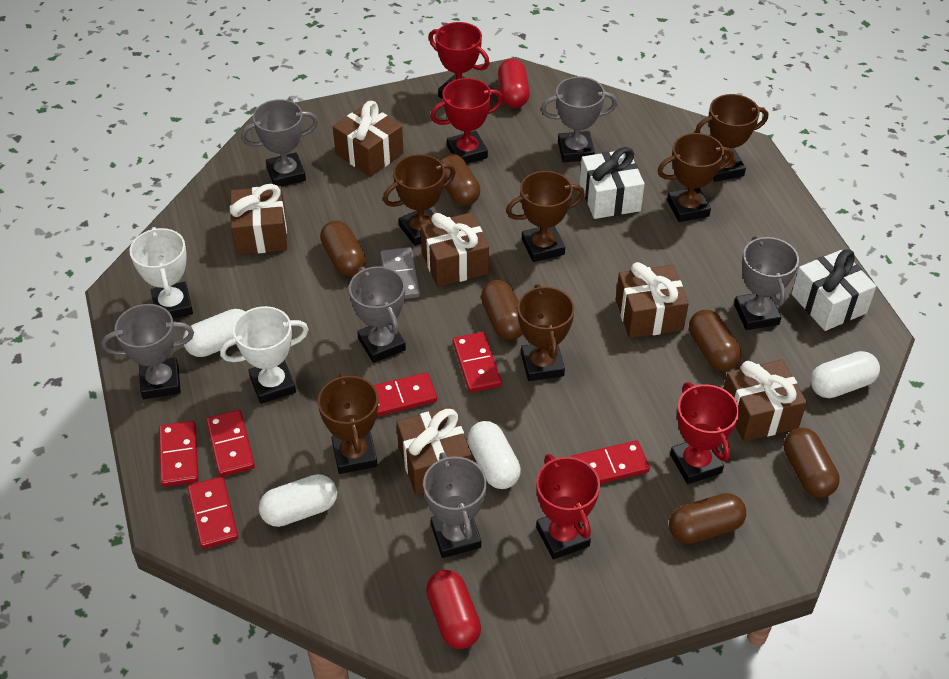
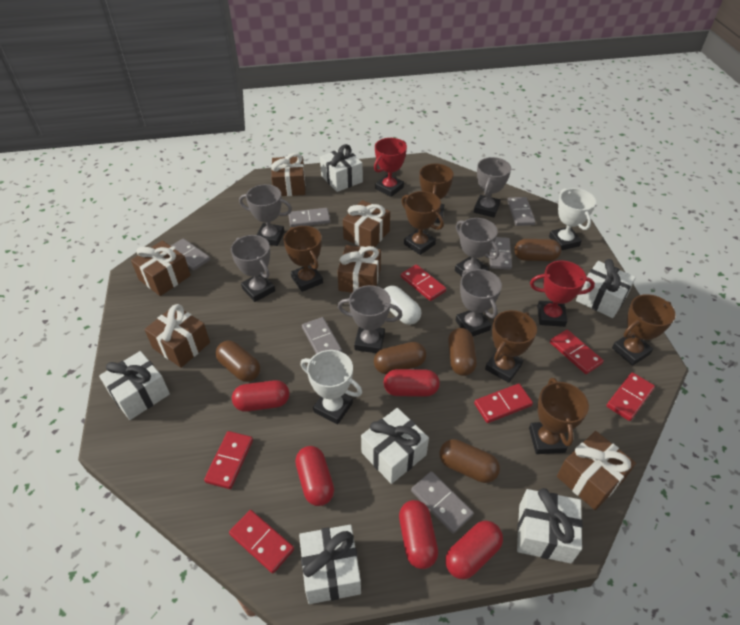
brown capsule: [320,220,366,276] [439,153,480,206] [481,280,523,340] [669,493,746,544] [689,310,741,371] [784,428,840,498] = 6 -> [215,340,260,382] [374,342,426,374] [439,439,500,483] [448,328,477,376] [514,239,561,261] = 5
grey domino: [380,247,420,299] = 1 -> [171,238,210,270] [289,208,330,227] [302,317,342,354] [411,471,474,534] [489,237,512,270] [507,197,536,226] = 6
red capsule: [426,570,481,649] [498,59,530,108] = 2 -> [232,380,289,412] [295,446,334,506] [383,369,440,397] [399,500,438,569] [445,521,503,579] = 5
red trophy: [429,22,490,99] [430,78,503,164] [536,454,600,559] [670,382,739,484] = 4 -> [374,138,407,197] [530,261,595,327] = 2
white capsule: [183,309,245,357] [259,474,337,527] [467,421,521,489] [810,351,880,398] = 4 -> [384,285,421,325] = 1
white gift: [580,147,645,219] [792,250,876,331] = 2 -> [99,351,170,420] [299,525,361,604] [320,144,363,192] [361,408,429,484] [517,488,583,563] [576,259,636,318] = 6

